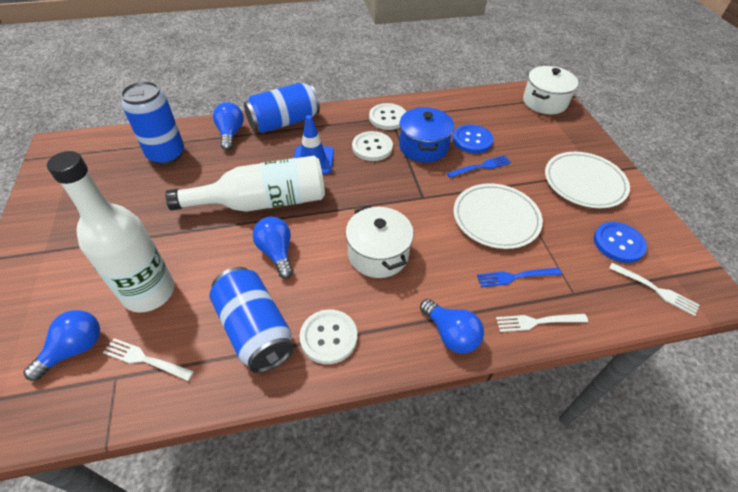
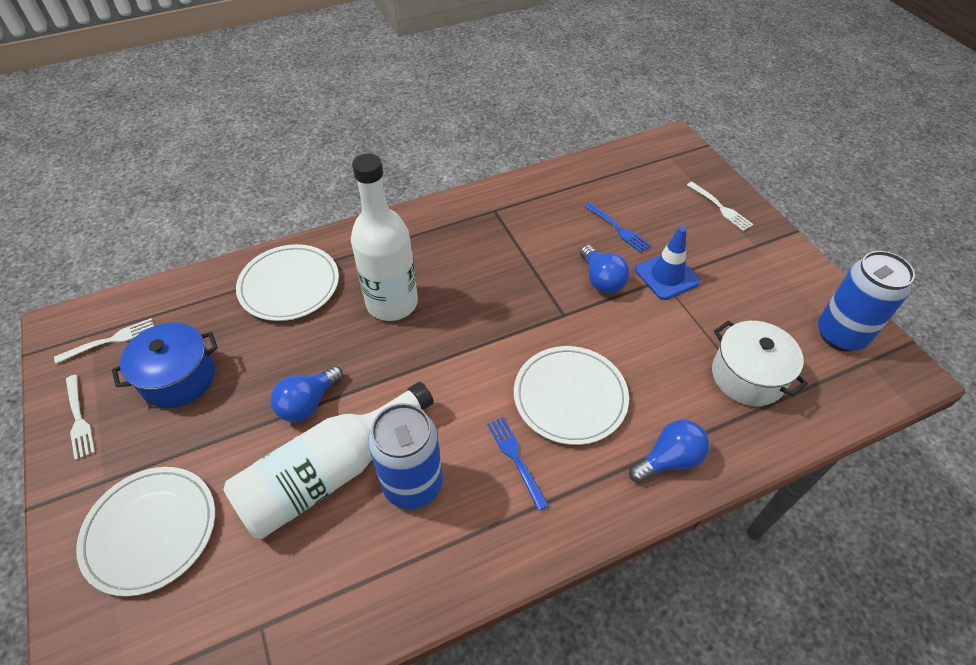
blue button: [452,124,493,154] [594,222,647,263] = 2 -> none = 0
blue can: [121,81,184,165] [209,267,294,373] [244,83,320,133] = 3 -> [368,403,443,509] [818,251,915,351] = 2
blue light bulb: [23,310,100,381] [213,102,244,150] [253,217,293,279] [420,299,484,353] = 4 -> [271,366,343,422] [580,245,630,293] [629,420,709,483] = 3
white button: [299,309,357,364] [352,131,393,161] [369,103,406,130] = 3 -> none = 0
white plate: [454,183,543,249] [545,152,630,208] = 2 -> [76,467,215,597] [236,244,339,321] [514,346,629,445] = 3
white pot: [345,205,414,278] [523,66,578,114] = 2 -> [712,320,808,406] = 1

